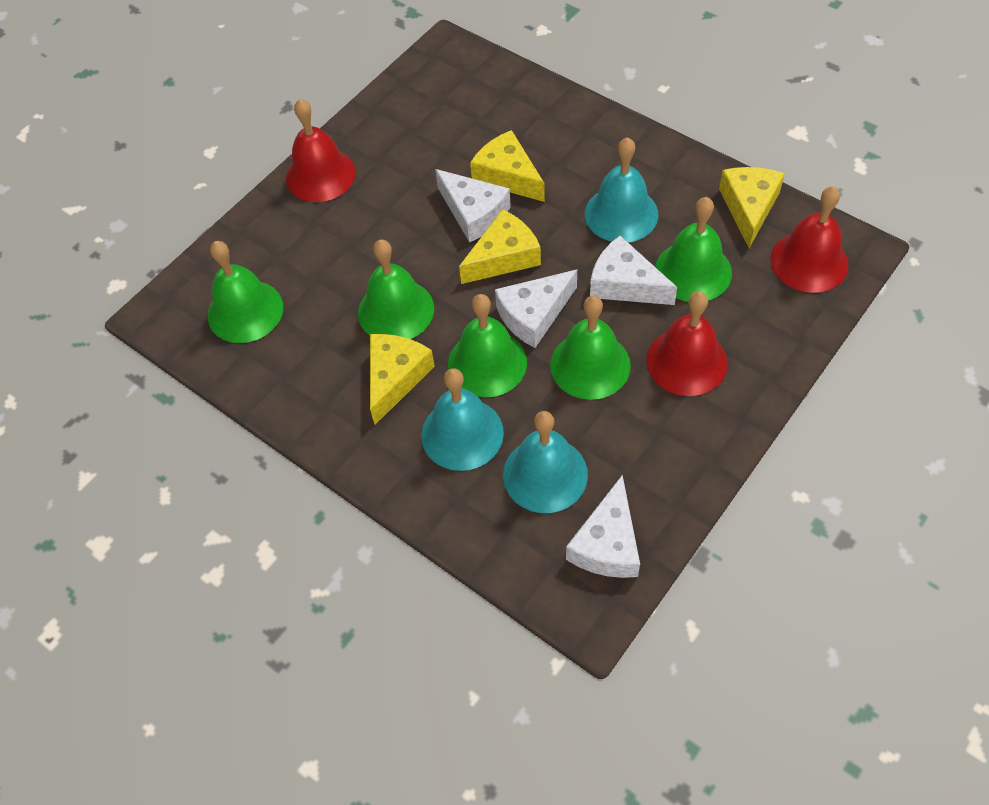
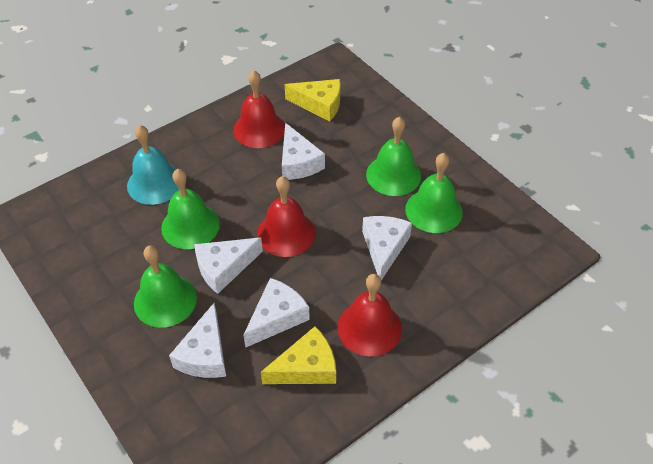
green bell: [208,241,283,343] [358,239,434,339] [448,294,527,397] [550,296,631,400] [655,197,732,302] = 5 -> [134,245,197,328] [161,169,220,249] [366,117,421,196] [405,153,463,233] = 4
turquoise bell: [421,368,504,471] [503,411,588,513] [585,137,659,243] = 3 -> [127,125,179,205] = 1
white cheese: [435,169,511,242] [495,270,577,348] [566,475,640,578] [590,236,677,305] = 4 -> [169,303,226,378] [194,237,263,294] [244,278,310,347] [282,123,325,180] [362,216,412,281] = 5
yellow cheese: [370,334,435,425] [459,209,541,284] [470,130,545,202] [719,167,785,248] = 4 -> [261,326,336,384] [285,79,341,121] = 2

